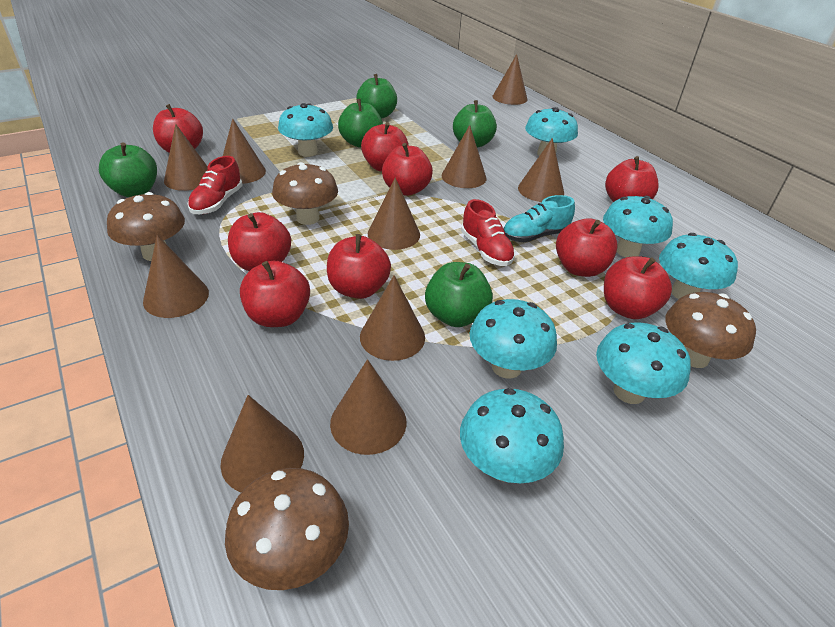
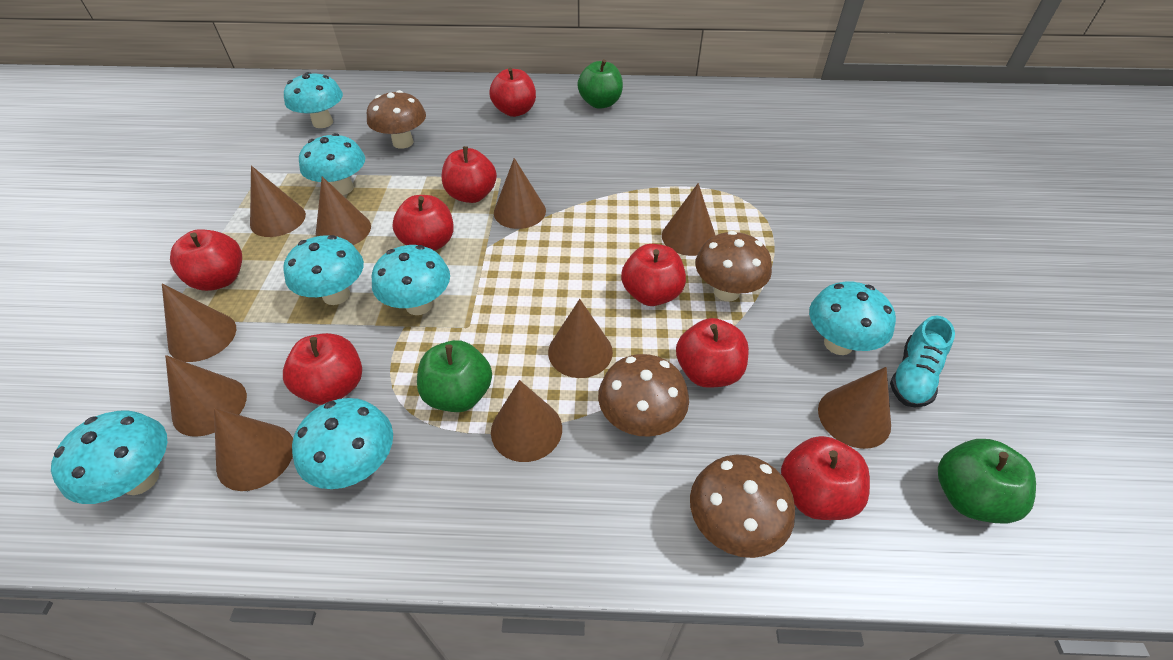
green apple: [99,142,157,197] [338,99,383,148] [356,74,397,119] [425,262,493,327] [453,100,497,148] = 5 -> [417,340,492,412] [578,59,623,109] [938,439,1036,523] = 3
red apple: [153,104,203,153] [228,212,291,271] [240,261,310,327] [327,234,391,299] [361,122,409,172] [382,143,433,196] [556,218,618,277] [604,256,672,319] [605,156,659,202] = 9 -> [170,229,242,291] [283,333,362,405] [392,195,454,251] [442,146,497,203] [489,68,536,117] [621,244,686,306] [676,318,749,388] [781,436,870,520] = 8
red shoe: [188,156,243,214] [461,199,515,266] = 2 -> none = 0

